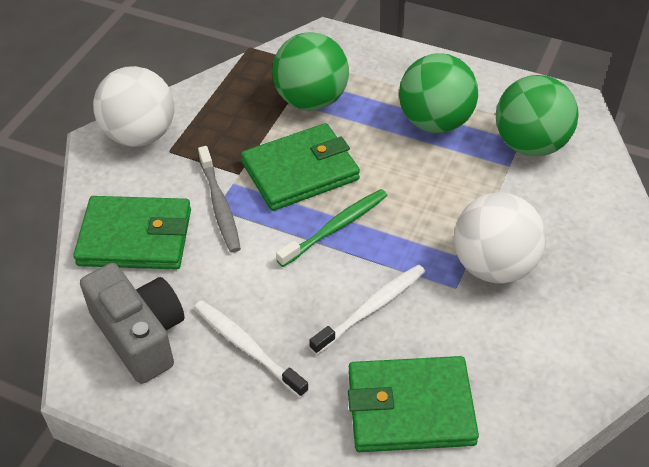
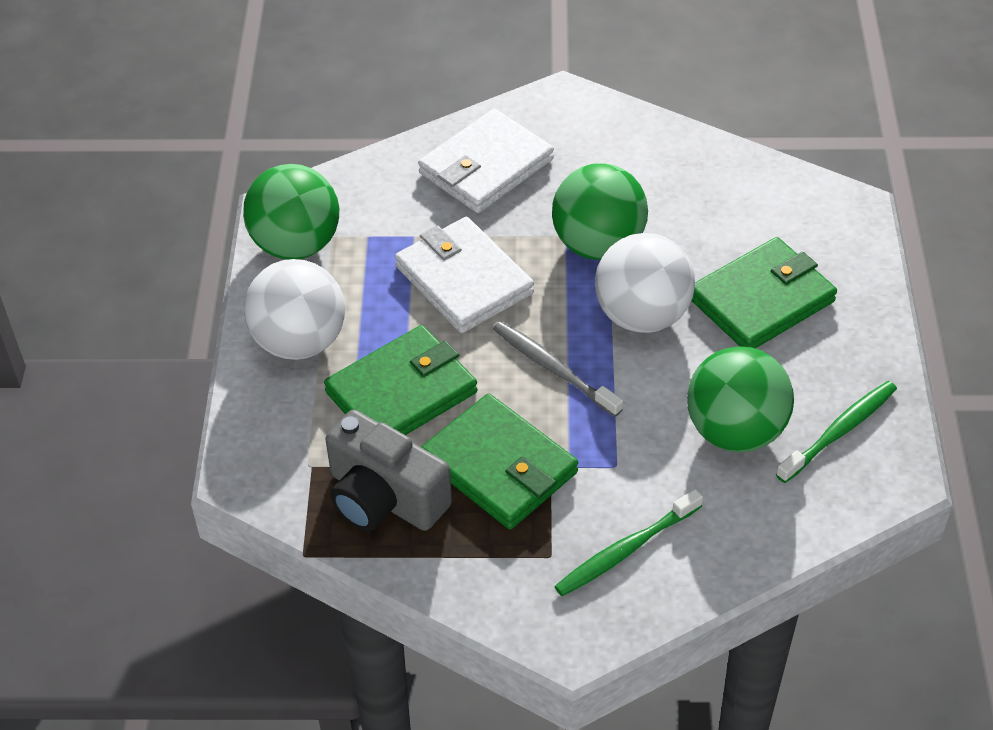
green toothbrush: [276,189,388,267] = 1 -> [554,489,703,596] [776,381,897,483] = 2
white toothbrush: [194,300,309,398] [309,265,425,355] = 2 -> none = 0
white wallet: none = 0 -> [395,217,534,333] [418,109,554,213] = 2

